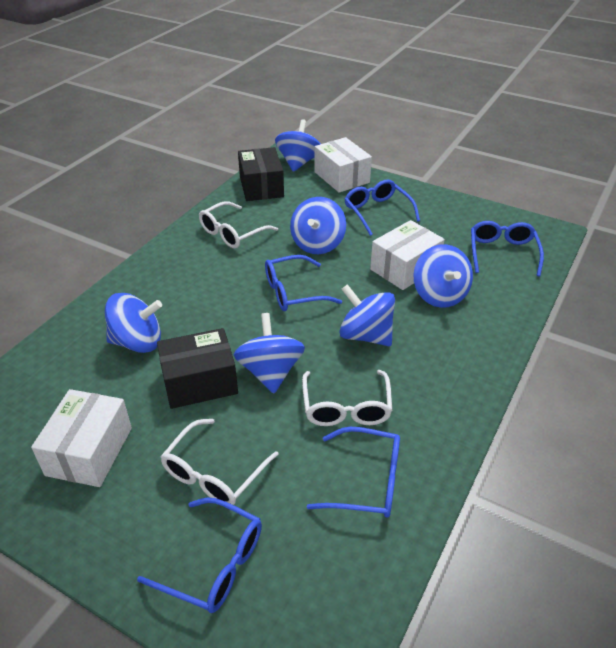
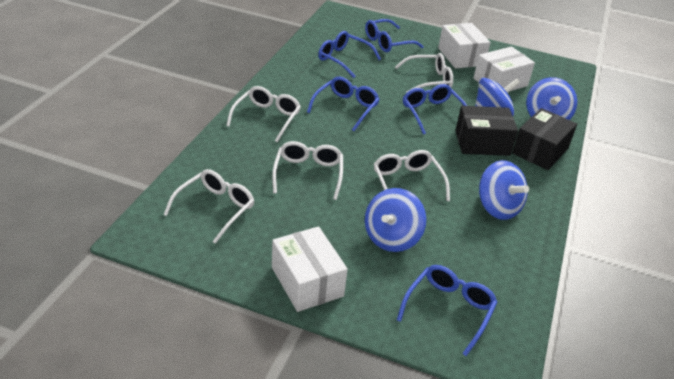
blue spinning top: [105,293,162,353] [234,313,305,393] [275,119,321,172] [290,197,346,254] [340,284,395,346] [414,244,473,308] = 6 -> [365,188,426,252] [475,78,520,116] [479,160,529,220] [526,77,577,120] = 4
white glasses: [160,419,279,505] [199,201,278,248] [302,370,392,426] = 3 -> [163,169,254,244] [226,86,301,142] [272,141,343,200] [374,150,450,201] [395,53,453,92] = 5

